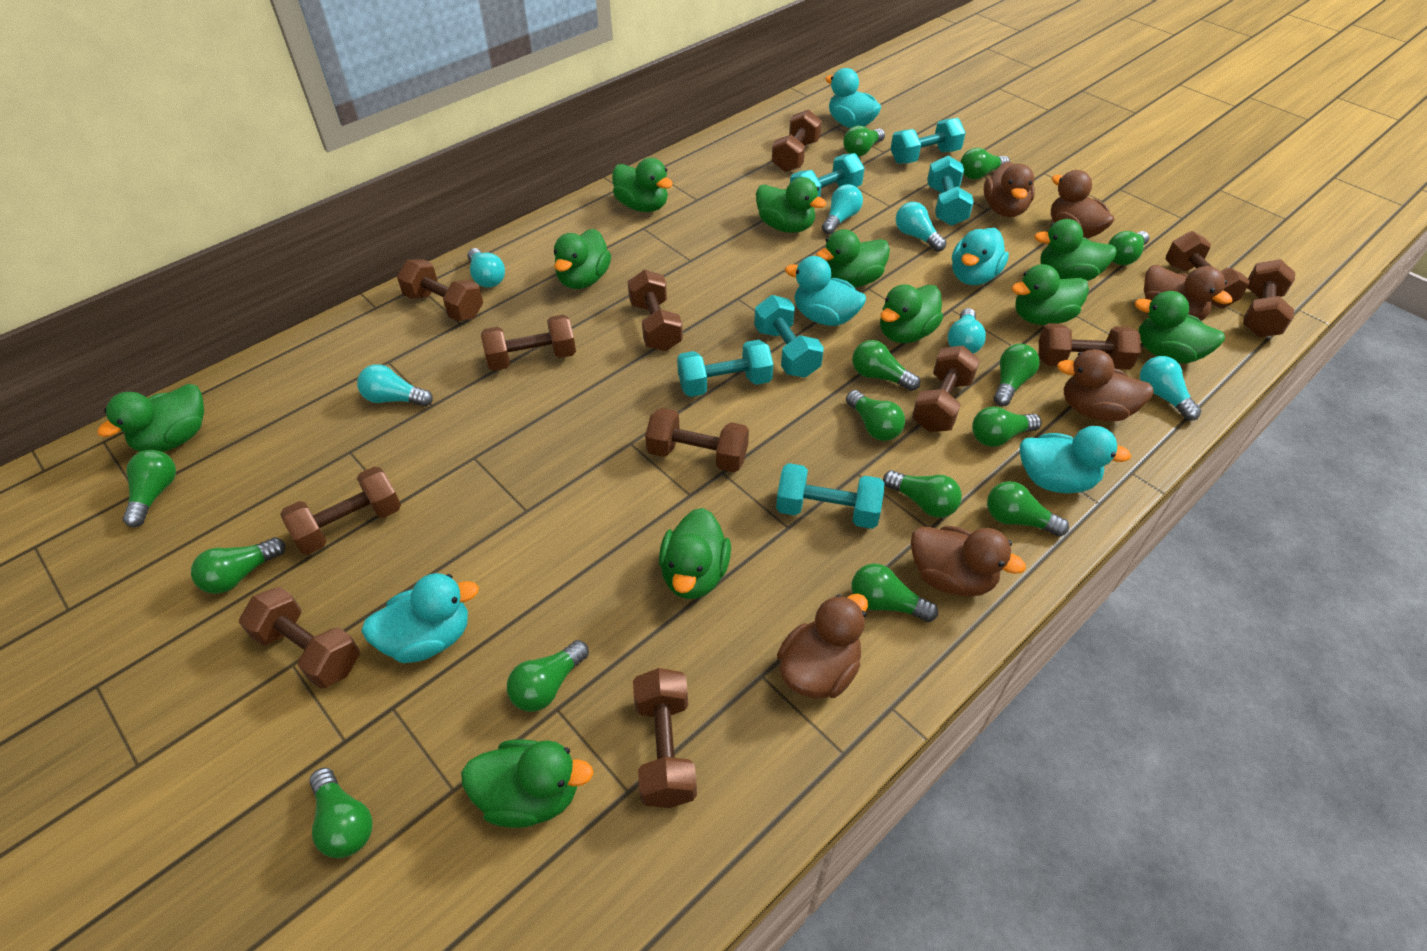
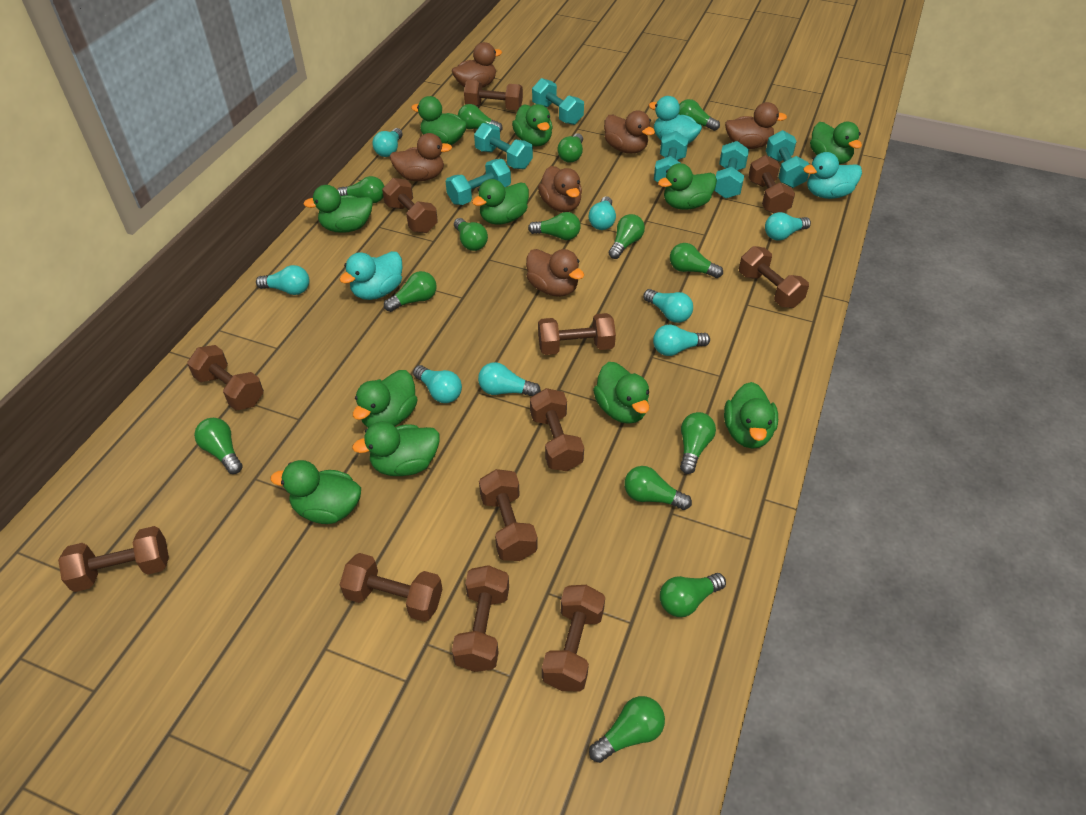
turquoise duck: [361,573,479,663] [785,256,866,326] [825,68,881,128] [952,228,1009,285] [1020,426,1131,494] = 5 -> [339,251,403,300] [648,96,702,144] [803,152,862,199] = 3
turquoise light bulb: [357,364,433,407] [467,248,505,287] [822,184,863,234] [896,202,947,252] [948,308,986,354] [1140,356,1201,421] = 6 -> [256,265,309,295] [372,128,403,157] [413,365,462,403] [478,362,541,396] [589,196,616,230] [643,289,693,323] [653,324,710,356] [765,212,811,241] = 8

